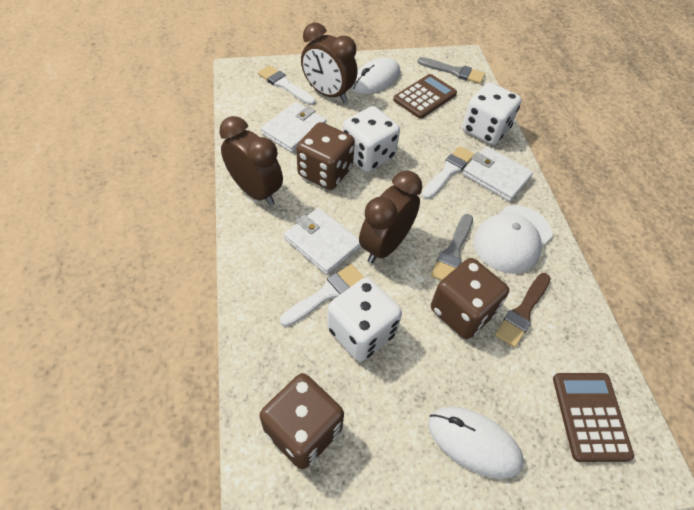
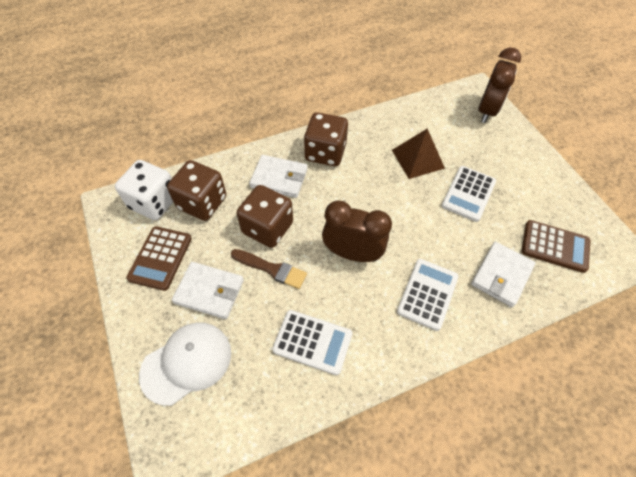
brown clock: [219,116,283,206] [301,22,358,103] [359,171,422,264] = 3 -> [322,201,392,262] [479,48,521,123] = 2
brown pyramid: none = 0 -> [392,128,445,179] = 1
grey brush: [418,57,485,84] [431,214,473,281] = 2 -> none = 0
white brush: [258,65,315,105] [280,264,364,327] [422,146,474,199] = 3 -> none = 0
white calculator: none = 0 -> [272,310,352,375] [397,259,459,331] [441,166,496,222] = 3
white dice: [327,277,402,362] [342,106,400,172] [462,82,522,145] = 3 -> [115,160,173,220] = 1
white mouse: [351,58,400,94] [428,407,524,479] = 2 -> none = 0

